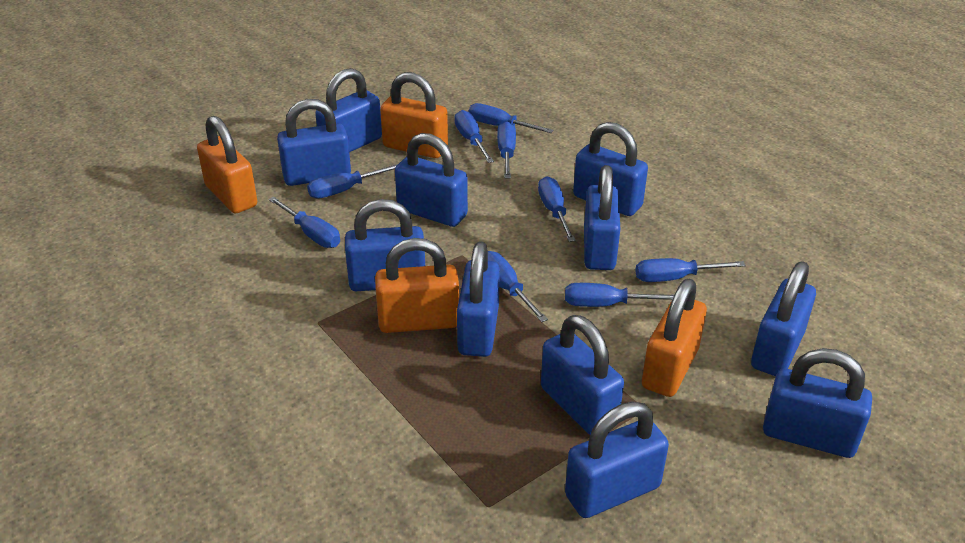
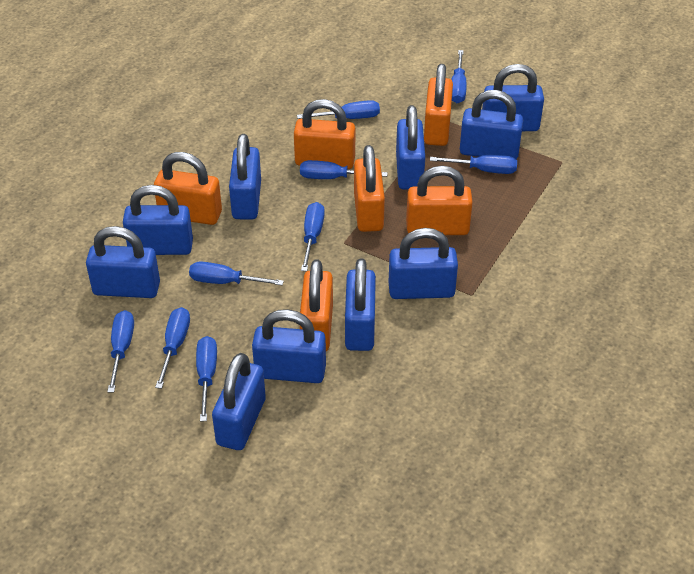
blue padlock: [277,99,351,186] [315,68,382,152] [345,199,425,291] [395,133,468,227] [457,241,500,357] [541,315,624,435] [565,401,669,518] [573,122,648,216] [584,165,620,270] [751,261,816,376] [763,348,872,458] = 11 -> [86,226,160,298] [123,185,193,255] [212,353,266,450] [229,134,261,220] [252,309,326,383] [345,258,376,351] [388,228,458,299] [396,105,425,190] [460,90,523,160] [482,64,544,131] = 10
orange padlock: [197,116,257,213] [375,238,459,333] [380,72,448,158] [642,279,707,397] = 4 -> [154,152,222,225] [294,99,355,169] [300,259,333,351] [354,145,385,232] [406,166,473,235] [424,64,453,146] = 6

